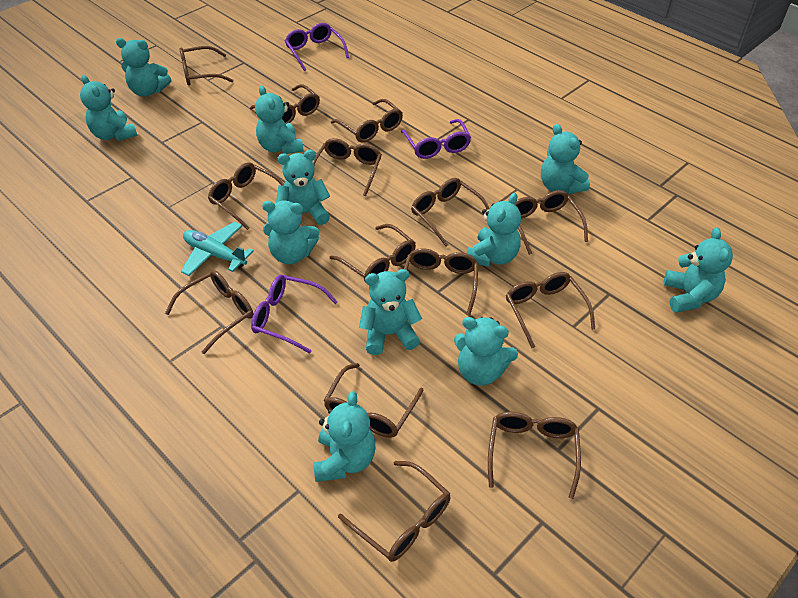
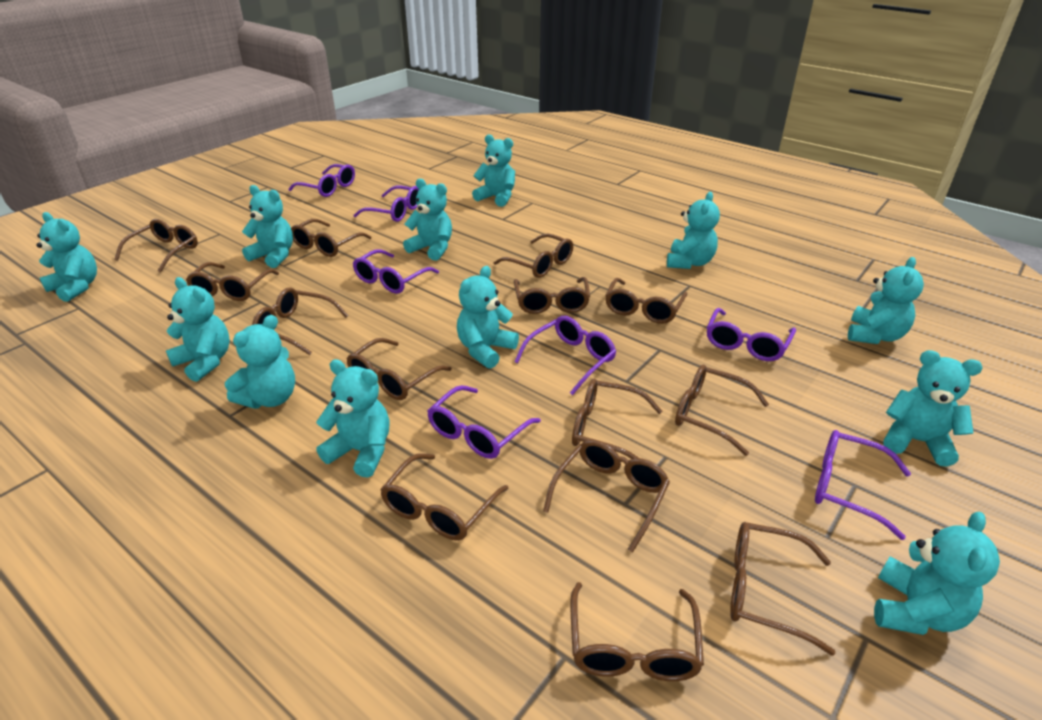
purple glasses: [251,275,338,354] [285,23,349,71] [401,119,471,159] = 3 -> [288,164,355,197] [353,186,419,222] [353,249,439,294] [427,385,541,459] [514,316,616,395] [707,308,796,361] [815,430,911,540] = 7
turquoise plane: [181,222,254,276] = 1 -> none = 0
turquoise teddy bear: [80,75,138,141] [116,38,171,97] [255,86,304,154] [262,201,319,264] [276,150,330,225] [313,391,375,482] [359,269,422,355] [454,317,518,386] [467,193,521,267] [541,124,590,194] [663,228,733,313] = 11 -> [36,212,97,302] [166,277,230,382] [225,315,295,409] [242,185,293,268] [316,359,389,478] [403,179,452,261] [457,266,519,369] [472,134,515,207] [667,192,720,269] [848,257,924,344] [874,512,1000,635] [883,350,983,467] = 12

